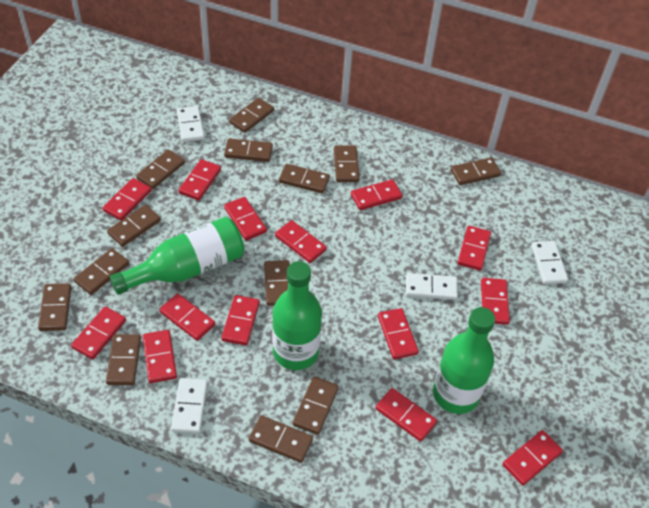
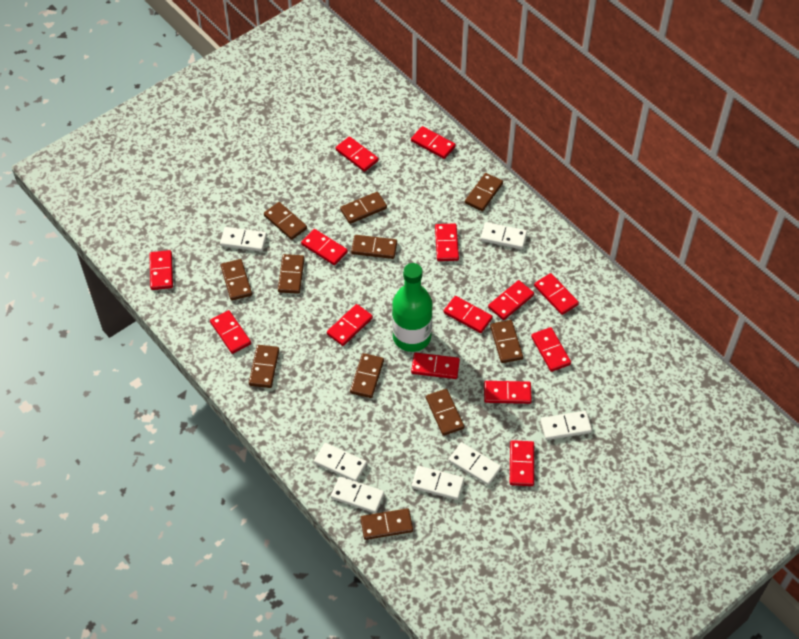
brown domino: [38,283,72,331] [74,248,129,295] [106,334,141,385] [107,205,161,247] [136,150,185,189] [224,138,273,162] [229,98,274,133] [249,416,313,463] [264,260,290,306] [279,164,330,193] [293,377,339,435] [334,145,360,182] [451,158,501,185] = 13 -> [221,259,252,301] [249,345,279,388] [264,202,307,240] [278,254,305,294] [340,192,387,224] [350,353,384,398] [351,235,397,259] [360,508,413,540] [426,389,464,436] [465,173,503,211] [490,320,523,363] = 11
green bottle: [110,217,244,295] [272,261,322,370] [433,307,495,414] = 3 -> [392,263,432,352] = 1
white domino: [171,378,208,433] [177,106,205,142] [406,273,458,300] [531,241,568,284] = 4 -> [220,227,267,252] [314,443,367,482] [331,476,384,513] [412,466,464,500] [448,442,501,485] [481,222,527,249] [540,411,592,440] = 7

